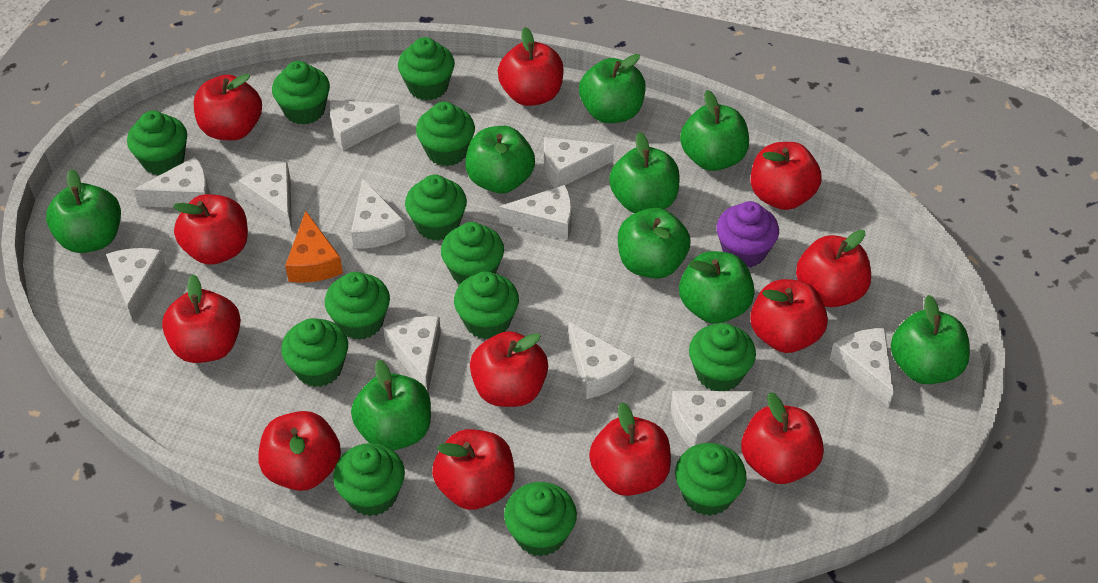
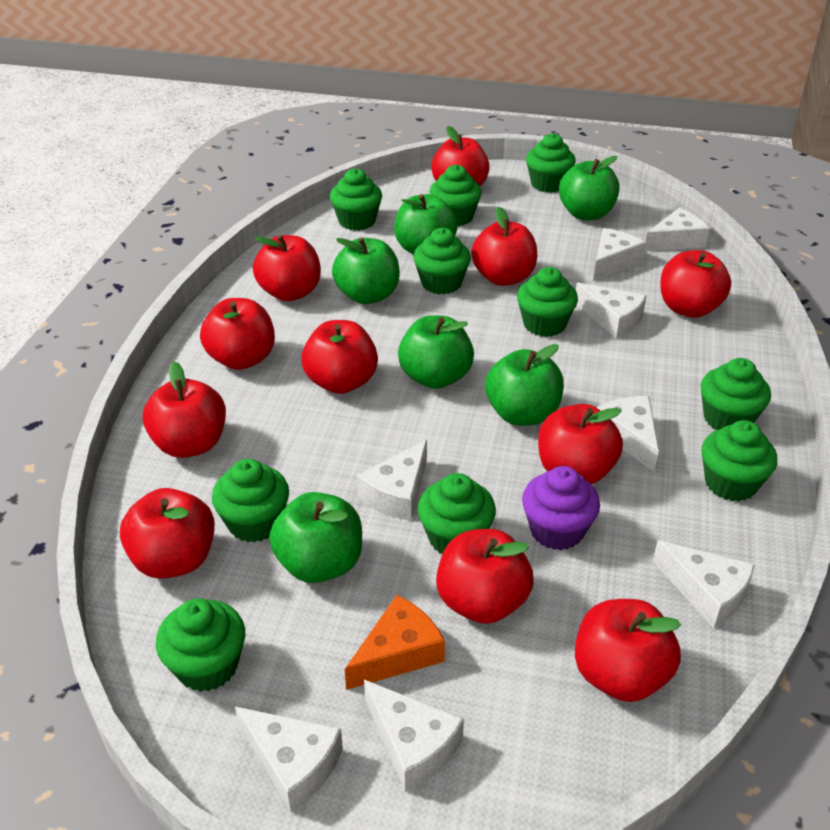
green apple: [46,169,121,253] [351,360,431,450] [465,126,535,193] [579,54,646,123] [609,132,680,213] [618,207,691,278] [679,251,755,324] [680,90,749,171] [891,295,970,384] = 9 -> [269,492,362,583] [332,237,400,304] [394,194,458,254] [398,315,474,389] [485,344,564,426] [559,156,619,220] = 6
green cupcake: [127,111,187,175] [272,61,330,125] [281,318,348,387] [325,272,390,340] [333,443,405,516] [398,37,455,101] [405,175,467,241] [416,102,475,166] [441,222,504,284] [454,271,519,339] [504,482,577,556] [675,443,746,516] [689,323,756,391] = 13 -> [156,598,245,692] [212,459,289,542] [330,168,382,231] [413,228,471,294] [418,473,496,554] [429,165,482,226] [517,267,578,337] [526,133,576,193] [701,358,771,430] [702,420,777,501] = 10
red apple: [162,275,241,363] [173,194,248,265] [194,74,262,140] [258,411,341,491] [432,429,515,510] [470,331,548,407] [498,27,564,106] [589,402,671,496] [741,392,824,484] [750,279,828,353] [751,142,822,210] [796,230,871,307] = 12 -> [120,488,215,579] [143,361,226,458] [200,298,275,370] [253,235,321,301] [301,320,378,394] [431,126,490,186] [436,529,534,624] [471,207,537,286] [538,404,623,484] [575,599,681,702] [660,250,731,318] = 11
white cheese: [106,248,166,322] [133,156,210,208] [238,162,292,231] [330,100,401,151] [351,178,406,248] [384,316,441,391] [499,185,572,240] [544,137,614,188] [569,322,634,399] [671,391,753,448] [830,328,894,407] = 11 -> [235,707,343,812] [357,440,427,520] [364,680,464,792] [576,283,647,338] [593,228,646,281] [596,396,659,471] [645,208,710,251] [653,540,755,628] = 8

